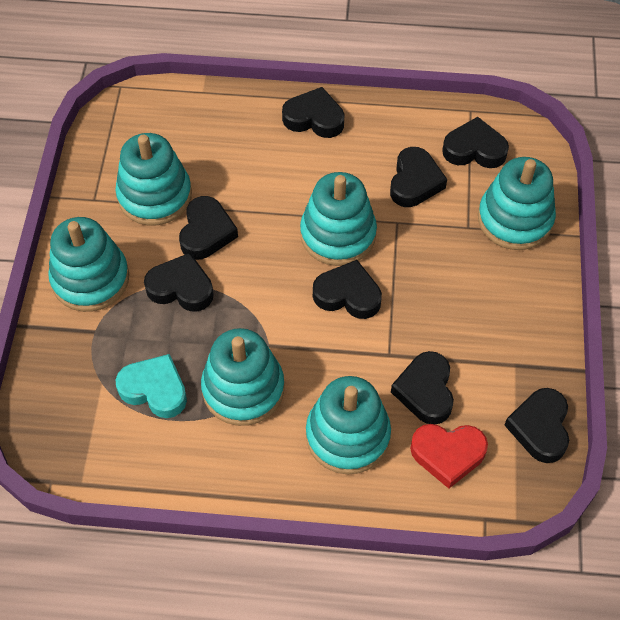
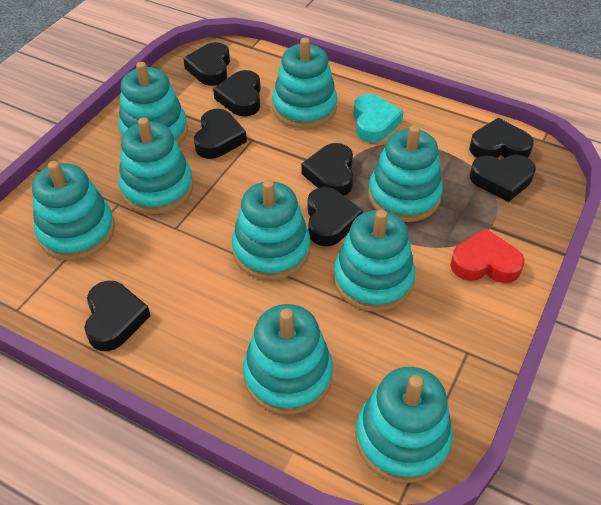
turquoise stacking toy: [48,217,129,312] [115,133,192,226] [201,328,284,426] [300,172,377,266] [306,376,391,474] [478,157,556,250] = 6 -> [32,161,115,260] [118,62,188,145] [119,118,193,214] [232,180,310,280] [243,304,333,414] [272,38,337,129] [334,210,415,312] [355,367,453,483] [368,125,443,222] = 9

